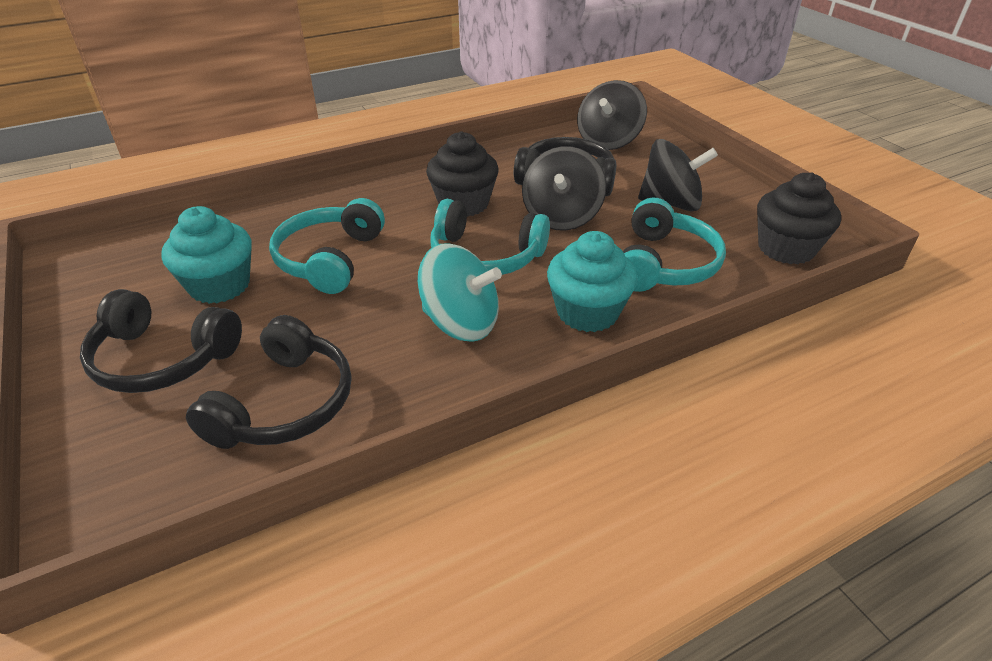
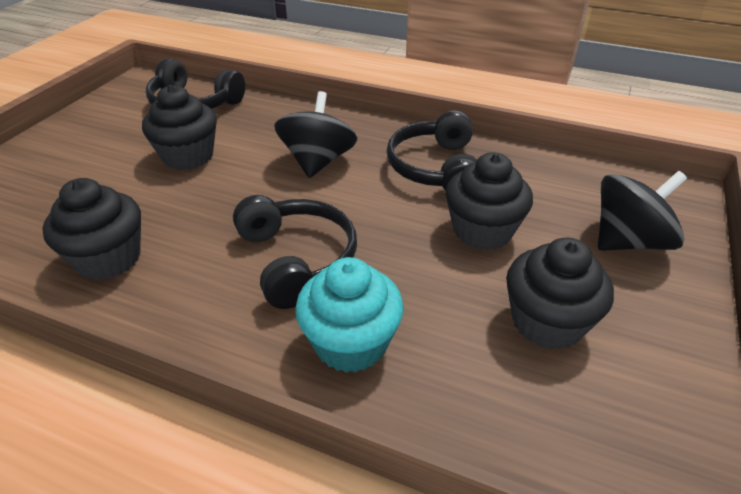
black cupcake: [426,131,498,217] [757,172,841,264] = 2 -> [42,178,141,280] [142,85,217,170] [445,152,533,250] [506,237,614,350] = 4
black spinning top: [522,146,606,231] [577,80,647,150] [638,139,718,212] = 3 -> [274,91,357,178] [598,171,687,251] = 2
turquoise cupcake: [161,206,252,304] [547,231,638,332] = 2 -> [295,257,404,373] = 1
turquoise headphones: [269,198,385,294] [430,199,550,275] [623,198,726,292] = 3 -> none = 0
turquoise spinning top: [418,243,502,342] = 1 -> none = 0

